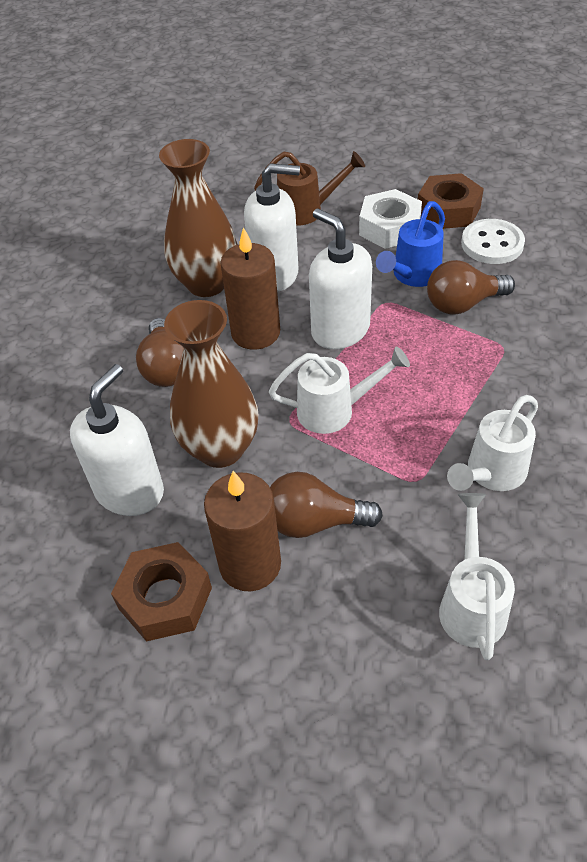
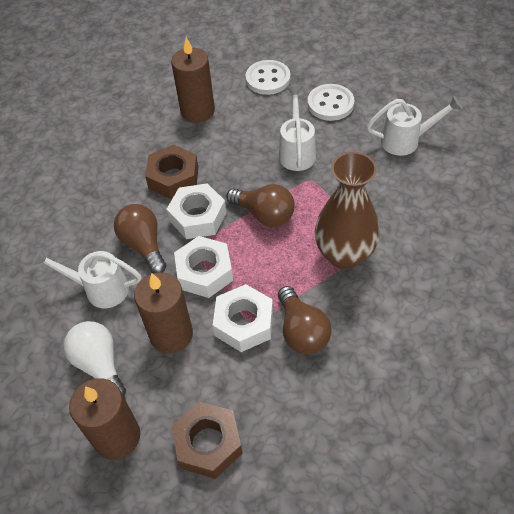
blue watering can: [376,201,445,287] = 1 -> none = 0
brown candle: [204,471,281,591] [220,227,280,350] = 2 -> [69,378,140,460] [134,272,193,354] [171,37,215,123] = 3
brown vase: [159,139,238,297] [164,300,258,468] = 2 -> [315,152,380,269] = 1
brown watering can: [254,151,365,226] = 1 -> none = 0
white button: [461,219,525,264] = 1 -> [245,60,290,95] [307,84,355,121] = 2
white light bulb: none = 0 -> [64,321,126,396] = 1
white nut: [359,189,422,249] = 1 -> [167,183,227,239] [174,236,233,298] [213,284,273,352] = 3
white soap dispenser: [70,364,164,516] [244,163,300,291] [309,209,372,349] = 3 -> none = 0

